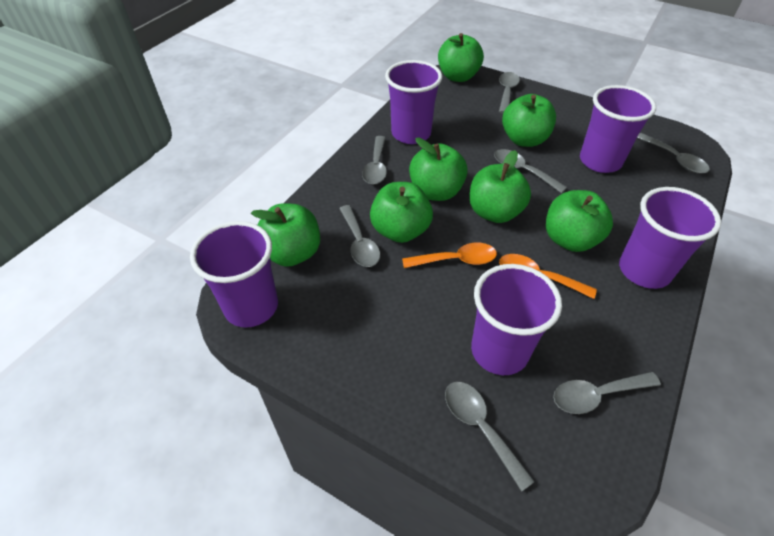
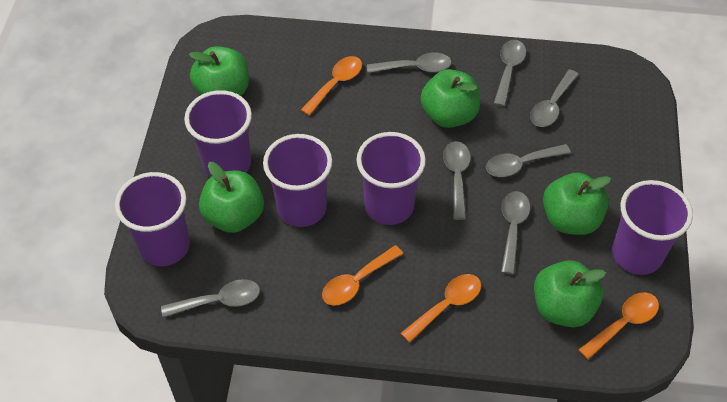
green apple: [251,203,320,267] [370,182,433,243] [409,138,468,201] [438,33,484,82] [469,150,531,223] [502,94,556,147] [546,190,613,252] = 7 -> [189,46,249,96] [199,162,264,233] [420,69,480,128] [534,260,606,327] [543,173,611,235] = 5
orange spoon: [402,243,497,268] [499,254,597,299] = 2 -> [301,56,362,116] [322,245,403,306] [400,274,481,343] [578,292,659,360] = 4

